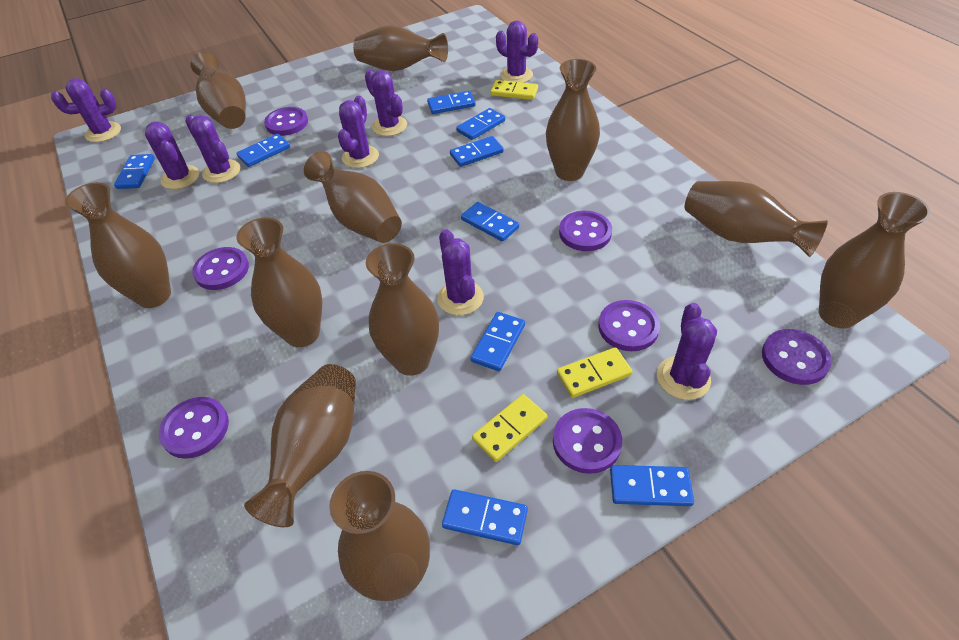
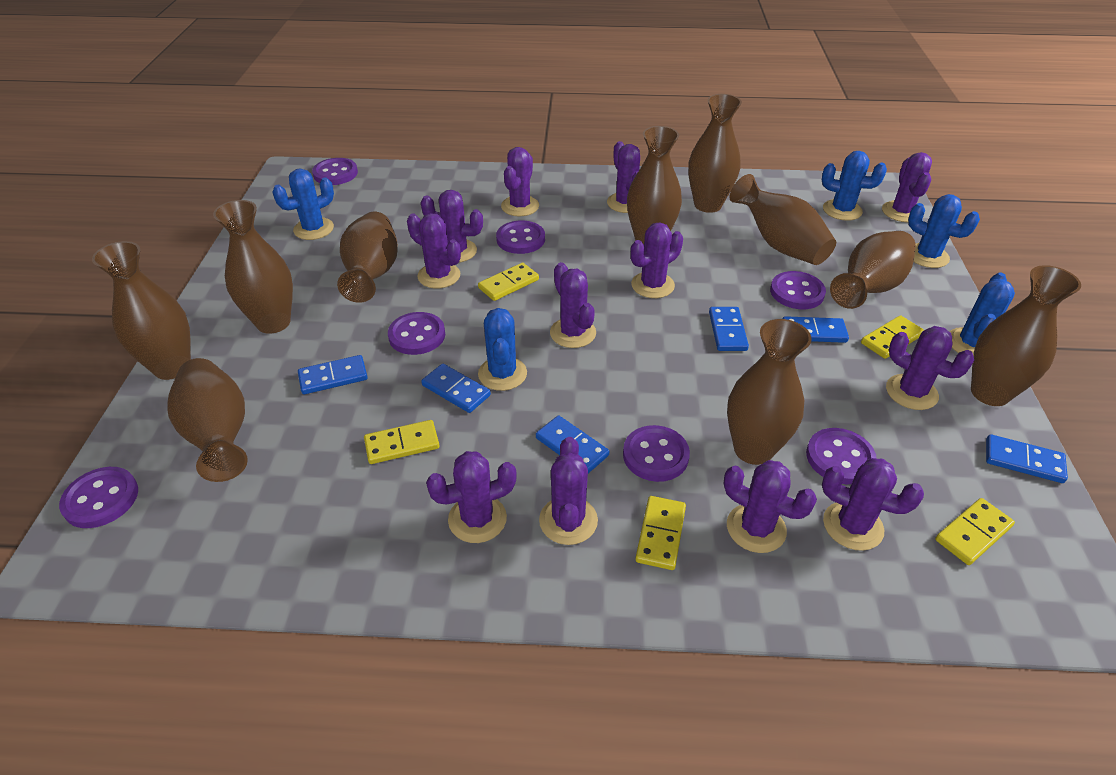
blue cactus: none = 0 -> [272,169,334,240] [478,308,527,391] [822,151,887,221] [908,194,980,268] [950,272,1015,354] = 5
blue domino: [114,154,155,189] [237,134,290,167] [427,91,476,114] [442,489,528,545] [450,136,504,167] [456,108,505,140] [461,202,519,242] [471,312,525,371] [610,465,694,506] = 9 -> [298,355,368,394] [421,364,491,413] [536,416,609,473] [709,307,749,351] [783,316,849,343] [986,434,1068,483] = 6
brown vase: [65,182,171,308] [191,52,246,129] [236,217,322,347] [244,364,356,527] [304,151,402,243] [329,471,430,601] [353,25,448,71] [366,243,439,376] [546,59,600,181] [685,181,828,257] [819,192,931,329] = 11 -> [92,241,191,380] [168,358,248,482] [213,200,293,334] [337,212,398,303] [627,126,682,244] [688,94,742,213] [727,319,811,465] [729,174,836,265] [830,231,916,309] [971,265,1081,406] = 10
purple cactus: [51,78,121,142] [145,122,199,189] [185,115,240,183] [338,96,379,168] [365,70,407,136] [437,229,484,315] [496,21,538,83] [657,303,717,400] = 8 -> [407,213,461,289] [421,190,483,263] [426,451,517,543] [501,147,539,216] [539,437,598,545] [550,262,596,348] [607,141,640,213] [631,222,683,298] [724,460,817,553] [822,458,924,551] [882,152,932,222] [886,326,974,410] = 12
yellow domino: [472,394,547,462] [491,80,538,100] [557,347,633,398] = 3 -> [364,420,439,464] [478,263,539,301] [635,496,686,570] [861,315,924,359] [935,498,1015,565] = 5

